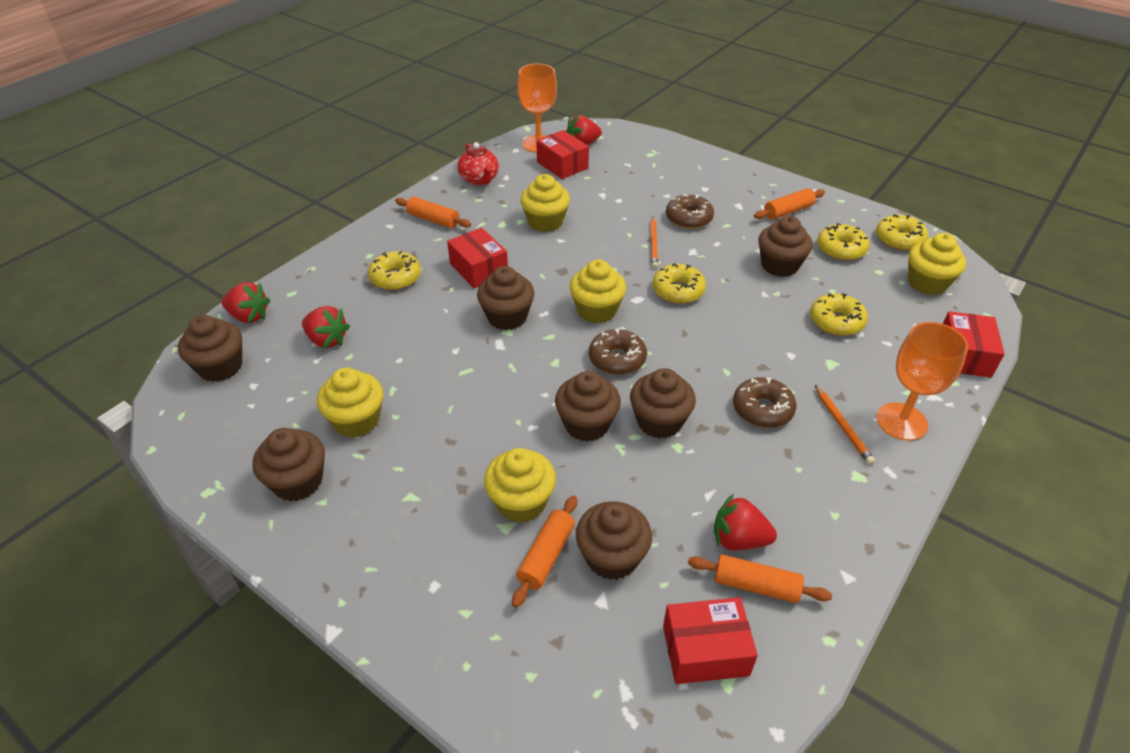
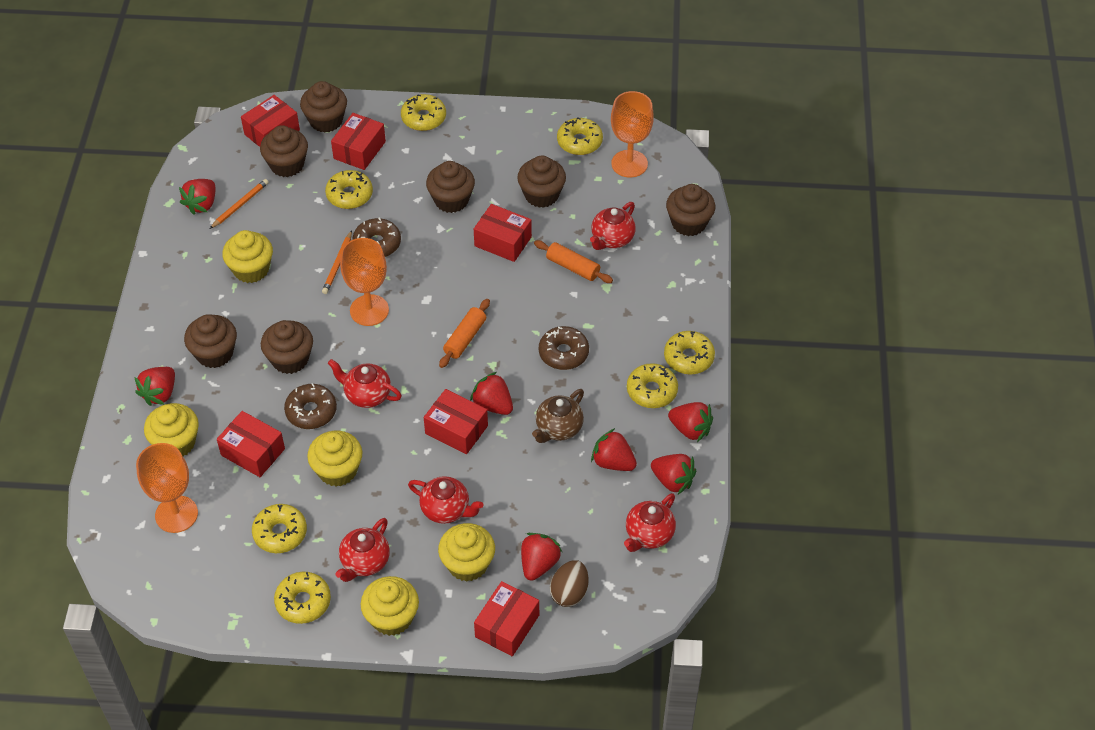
brown egg: none = 0 -> [550,560,588,607] = 1
brown teapot: none = 0 -> [532,389,584,443] = 1
orange goblet: [517,64,557,153] [876,322,968,441] = 2 -> [136,443,198,533] [340,238,389,326] [611,91,654,177] = 3
orange rolling pin: [395,197,471,228] [512,496,577,608] [688,554,832,603] [754,188,825,220] = 4 -> [439,299,490,368] [534,240,613,283] = 2
red box: [447,228,508,289] [536,130,589,179] [663,597,758,684] [943,311,1005,378] = 4 -> [217,411,285,477] [241,95,300,147] [331,113,386,170] [424,389,488,454] [474,204,532,262] [474,581,539,656] = 6
red strawberry: [222,282,270,323] [302,306,350,349] [566,115,602,145] [714,494,777,550] = 4 -> [134,367,175,406] [179,179,215,215] [470,372,513,415] [521,533,562,581] [591,428,637,471] [651,454,696,495] [668,402,713,442] = 7
red teapot: [457,142,499,185] = 1 -> [328,359,402,408] [336,518,390,582] [408,476,483,524] [590,202,636,250] [624,493,676,552] = 5
yellow donut: [368,251,421,290] [652,263,706,304] [810,293,868,336] [817,223,870,261] [876,214,928,251] = 5 -> [252,504,307,553] [274,572,331,624] [325,170,373,209] [401,94,446,131] [557,117,603,155] [627,363,678,408] [664,331,715,375] = 7

